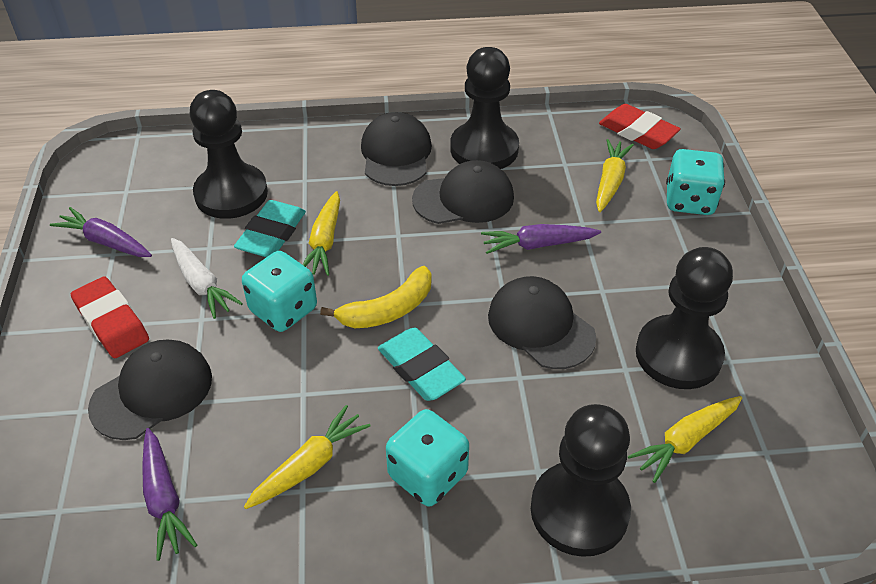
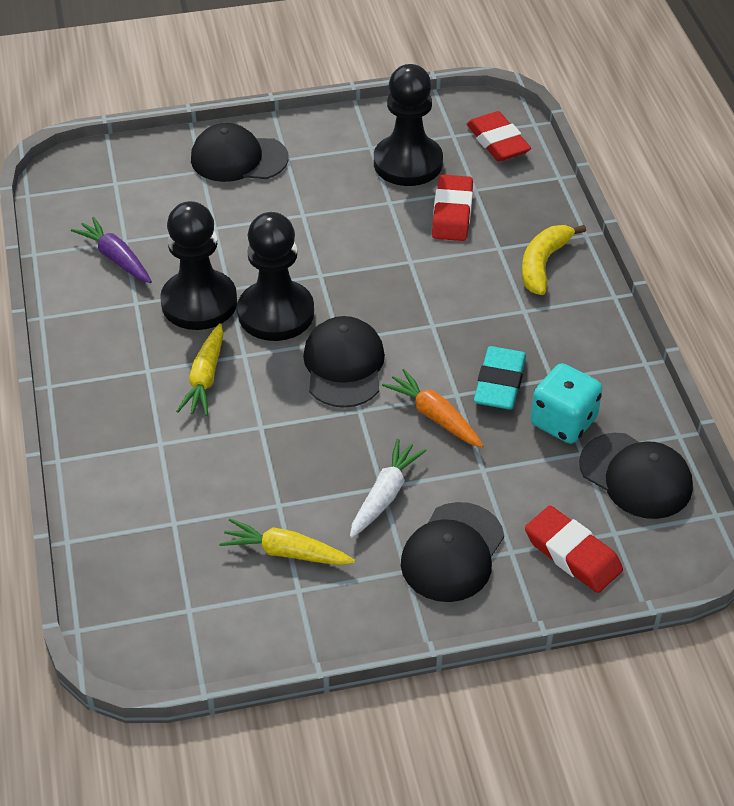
black pawn: [190,90,268,219] [450,47,519,169] [531,404,631,557] [636,247,733,389] = 4 -> [160,201,237,330] [237,212,314,341] [374,64,443,186] = 3
orange carrot: none = 0 -> [382,369,484,447] = 1
purple carrot: [50,207,152,257] [142,428,197,561] [481,224,601,254] = 3 -> [71,217,152,283] = 1
red eraser: [71,276,149,358] [599,104,681,149] = 2 -> [432,175,473,241] [467,111,531,161] [525,506,623,593] = 3
turquoise dice: [242,251,317,332] [386,409,469,506] [666,149,725,215] = 3 -> [531,363,602,443] = 1
turquoise eraser: [234,200,306,257] [378,328,466,401] = 2 -> [474,346,526,410] = 1
yellow carrot: [244,405,371,509] [302,191,340,276] [596,139,634,212] [628,396,742,483] = 4 -> [176,323,224,416] [219,519,355,565] = 2

